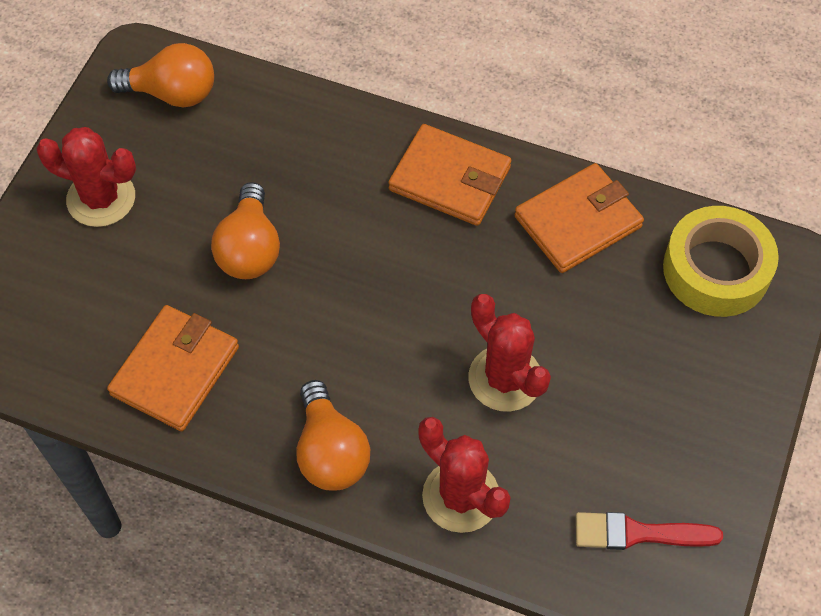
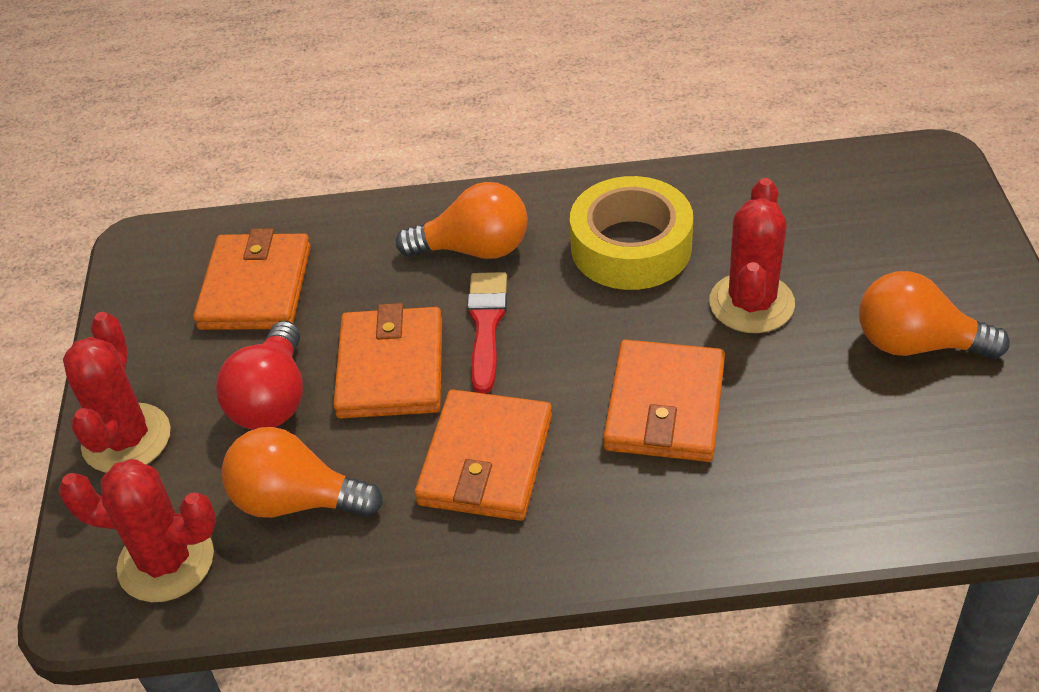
orange wallet: [107,305,239,431] [388,124,511,226] [515,163,644,273] = 3 -> [193,228,311,330] [333,303,442,419] [415,389,552,521] [603,340,725,462] = 4
red light bulb: none = 0 -> [216,321,303,430] = 1

